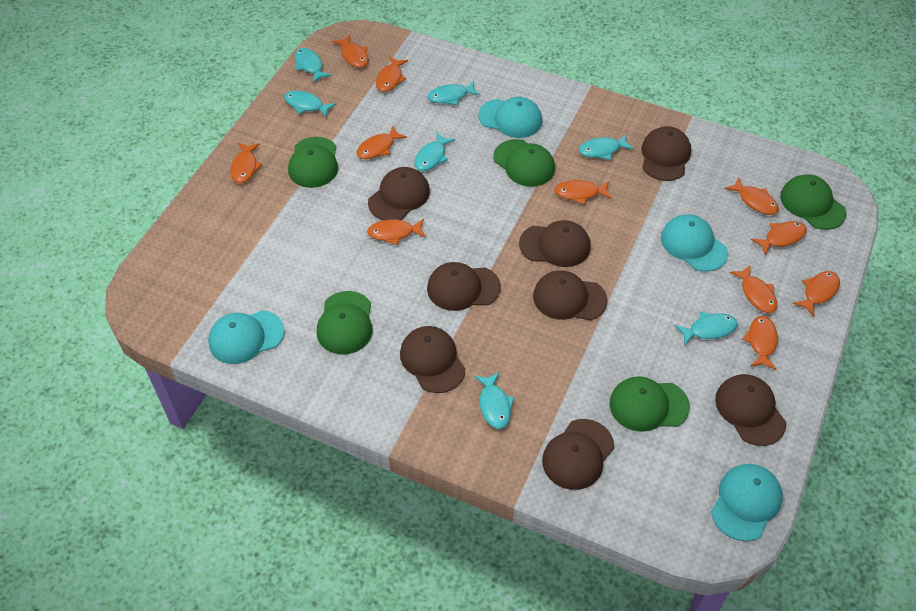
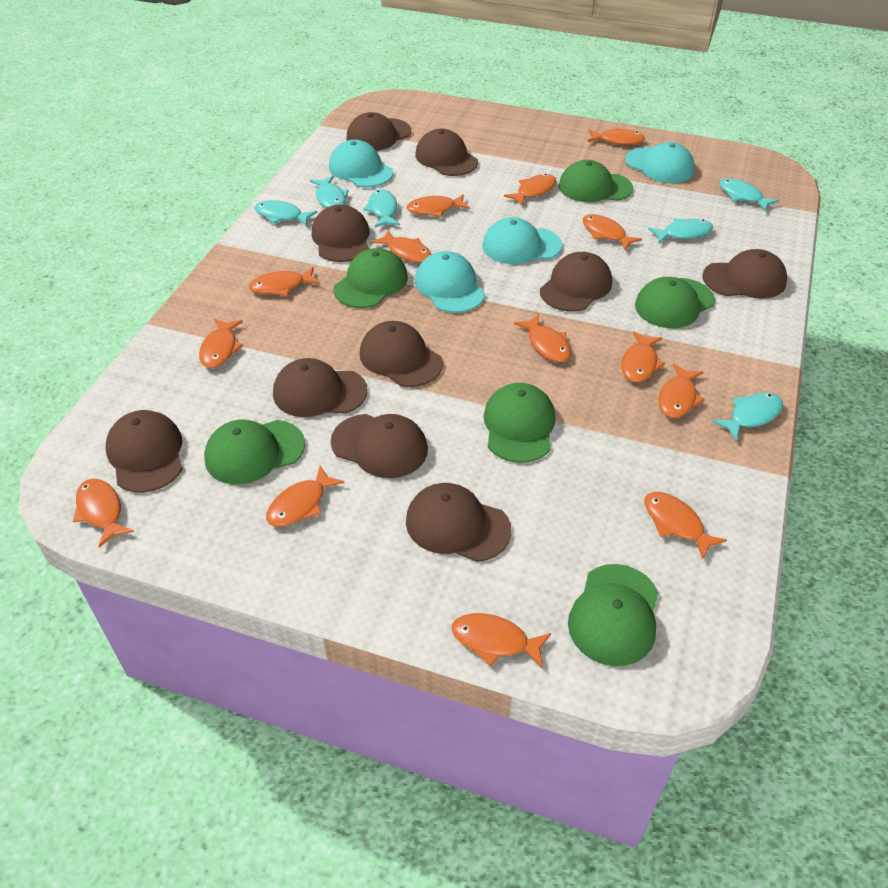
brown cap: [368,167,430,220] [400,326,466,393] [427,262,501,311] [519,220,591,267] [533,270,608,321] [542,419,614,490] [642,126,691,181] [715,374,786,446] = 8 -> [106,410,183,493] [273,358,368,417] [312,205,369,262] [331,414,428,478] [346,112,411,151] [360,321,443,387] [406,483,512,562] [415,129,478,176] [540,252,612,312] [702,249,787,299] = 10
green cap: [288,137,338,188] [317,291,373,355] [493,139,555,187] [609,376,690,432] [780,174,847,230] = 5 -> [204,420,305,484] [333,248,408,308] [484,383,555,463] [559,160,633,202] [568,564,659,666] [635,277,715,328] = 6
orange fish: [230,143,262,183] [332,35,368,68] [356,126,407,159] [367,219,426,245] [376,56,408,92] [554,180,612,205] [724,177,779,215] [730,264,777,313] [742,316,778,370] [751,221,807,256] [793,271,840,317] = 11 -> [73,479,134,548] [199,319,243,368] [249,267,320,296] [266,465,345,527] [371,230,431,263] [406,194,470,217] [452,613,551,668] [504,174,556,206] [514,314,571,362] [583,214,642,250] [588,128,645,145] [621,331,665,382] [644,492,727,559] [658,364,705,418] = 14
turquoise fish: [284,90,336,118] [295,48,332,83] [414,132,455,171] [427,81,480,105] [474,372,515,429] [579,134,634,160] [675,312,738,346] = 7 -> [255,200,317,226] [310,176,349,208] [363,189,400,227] [648,218,713,243] [712,393,783,441] [719,178,779,211] = 6

